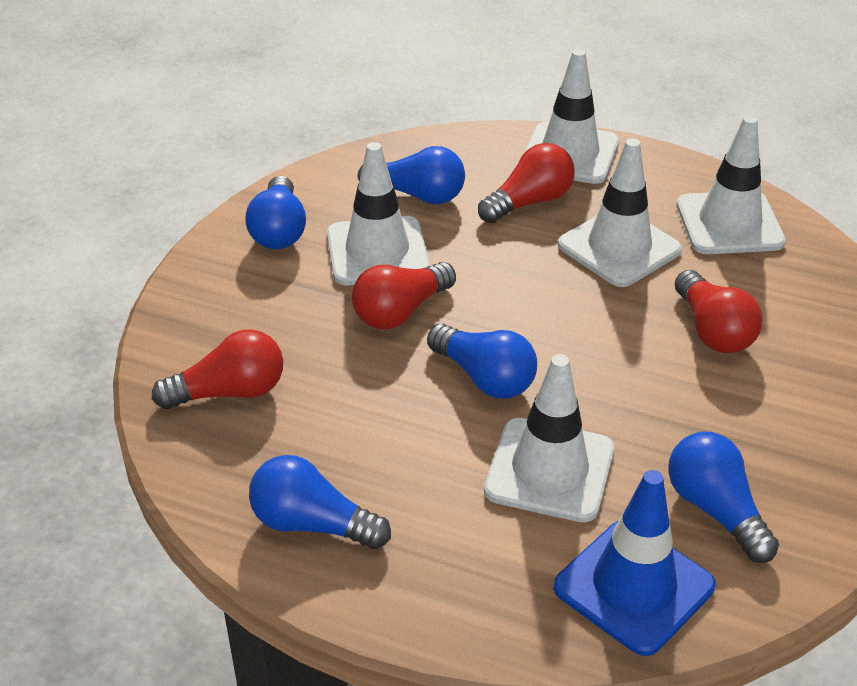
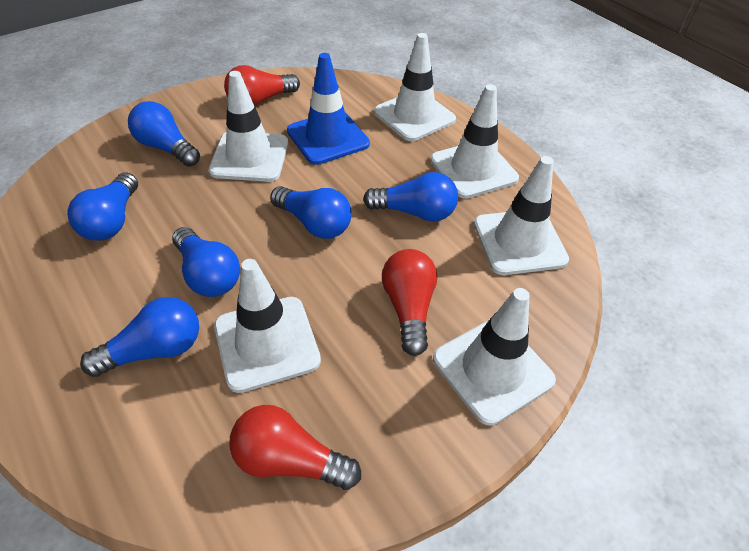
blue light bulb: [245,176,306,249] [249,455,391,549] [358,146,465,204] [427,324,537,398] [668,432,779,563] = 5 -> [67,172,138,241] [80,297,199,377] [128,101,200,167] [172,227,240,297] [270,186,351,239] [363,172,458,222] = 6
red light bulb: [152,329,283,409] [352,262,456,329] [478,143,575,223] [675,270,763,353] = 4 -> [224,65,300,106] [229,405,361,490] [382,249,437,356] = 3
white traffic cone: [327,142,430,285] [484,354,614,522] [523,49,619,184] [558,138,682,287] [676,115,786,254] = 5 -> [208,71,288,182] [214,259,321,393] [374,33,456,141] [430,84,519,199] [433,288,556,426] [474,156,569,275] = 6

